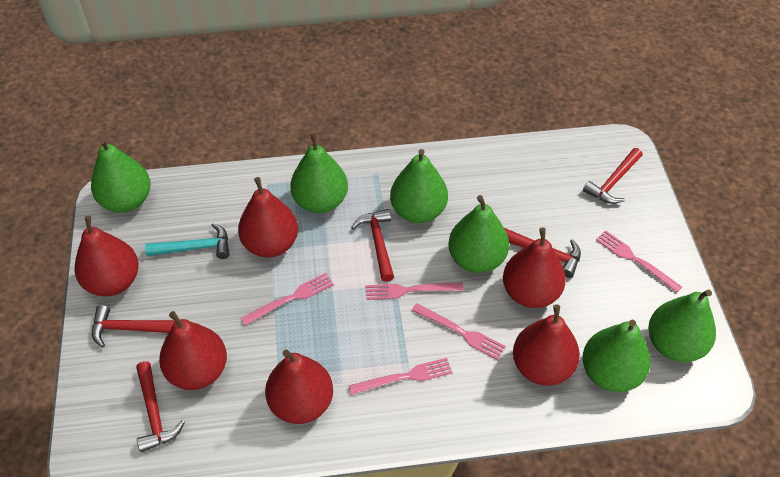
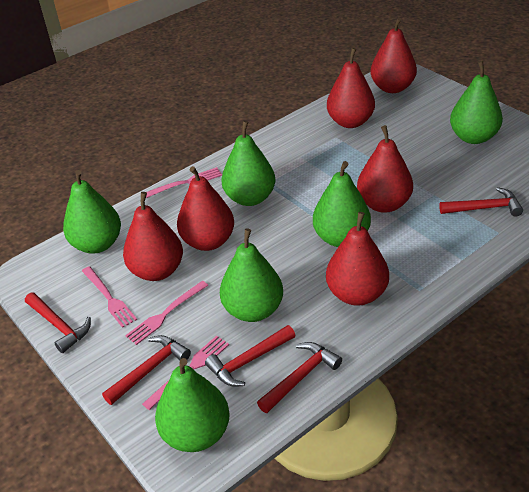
pink fork: [241,273,334,326] [348,358,452,395] [366,282,464,300] [412,303,506,360] [596,230,682,293] = 5 -> [82,266,137,328] [125,281,209,345] [142,336,229,410] [146,167,222,198] = 4
turquoise hammer: [145,223,229,259] = 1 -> none = 0

